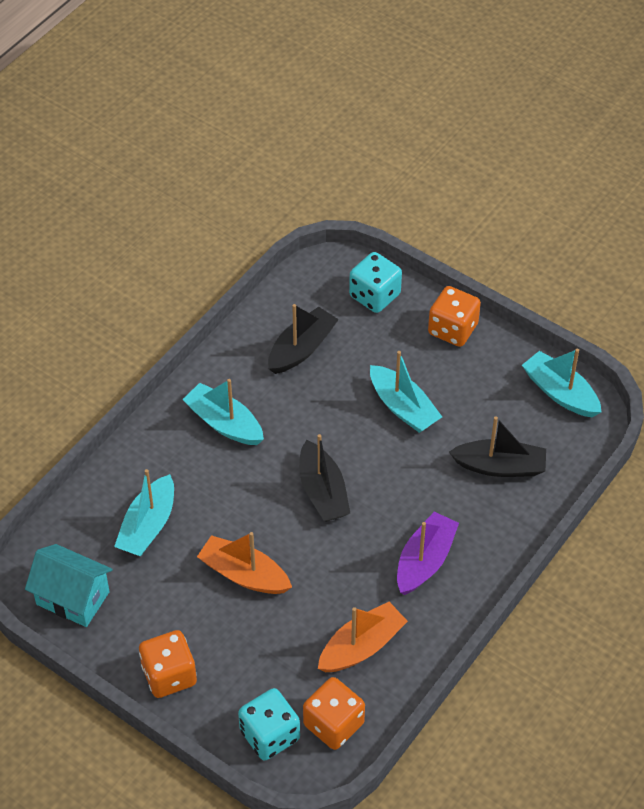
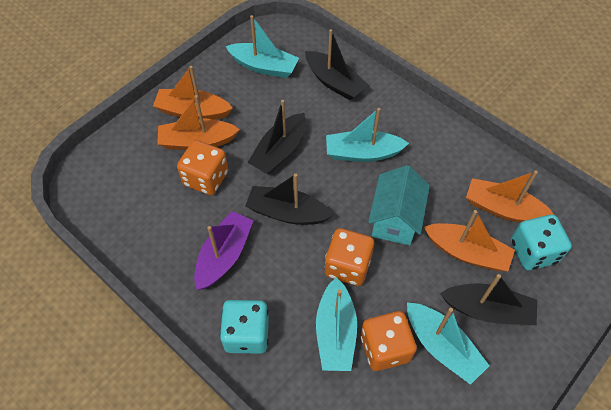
black boat: [268,304,339,374] [299,434,350,522] [449,416,546,477] = 3 -> [245,174,334,225] [247,100,306,175] [305,29,368,100] [440,274,537,325] = 4
orange boat: [197,532,292,594] [318,602,408,672] = 2 -> [153,66,233,120] [157,95,240,150] [424,210,515,271] [466,171,554,223] = 4

